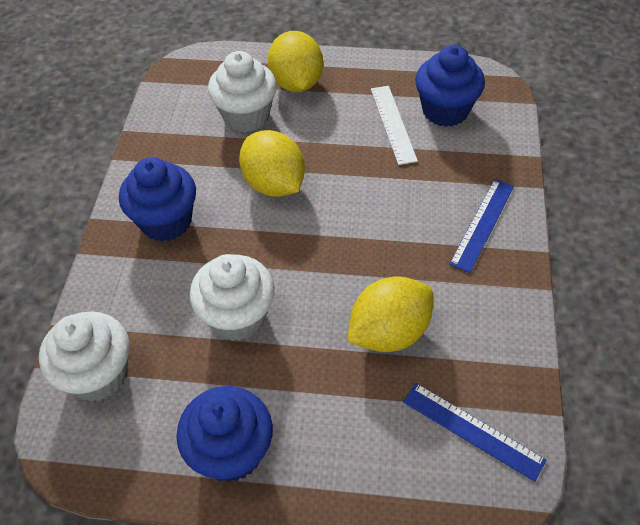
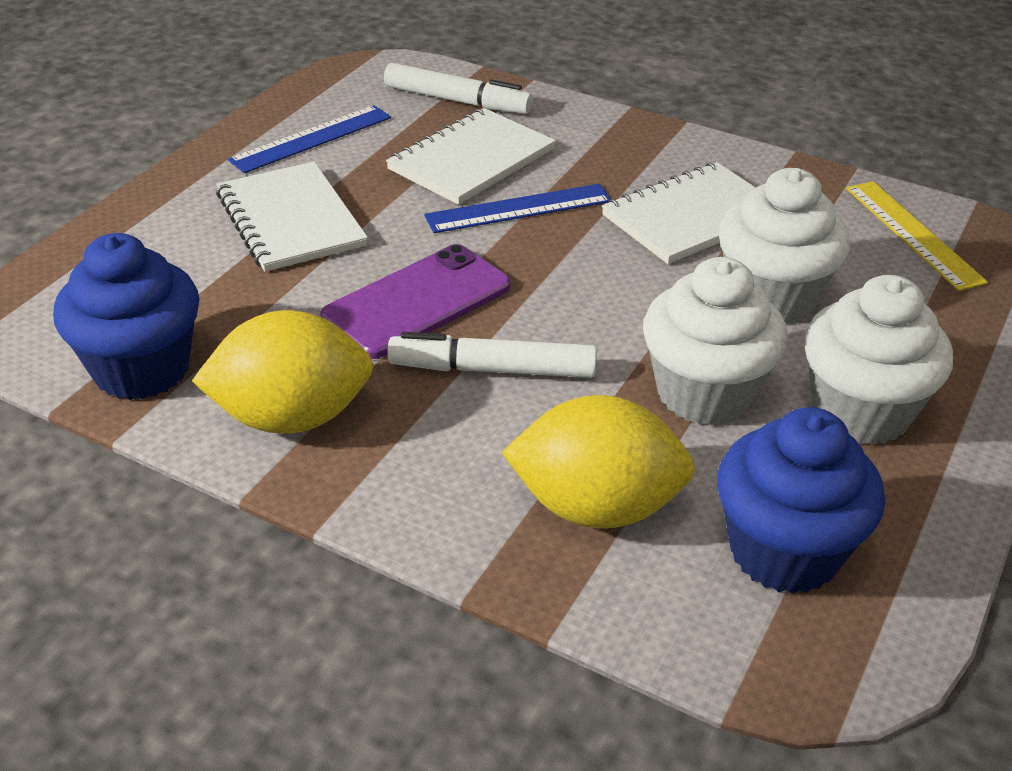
blue cupcake: [119,157,196,242] [176,386,273,482] [415,45,485,127] = 3 -> [53,233,199,400] [717,407,885,594] = 2
purple phone: none = 0 -> [320,244,511,359] = 1
white marker: none = 0 -> [384,63,533,114] [387,332,597,378] = 2
white notebook: none = 0 -> [216,162,368,272] [386,108,556,205] [602,162,756,264] = 3
white ruler: [371,86,418,165] = 1 -> none = 0
yellow lemon: [239,130,305,197] [268,31,323,92] [347,276,434,352] = 3 -> [192,310,373,434] [502,395,695,528] = 2
yellow ruler: none = 0 -> [846,181,988,291] = 1

